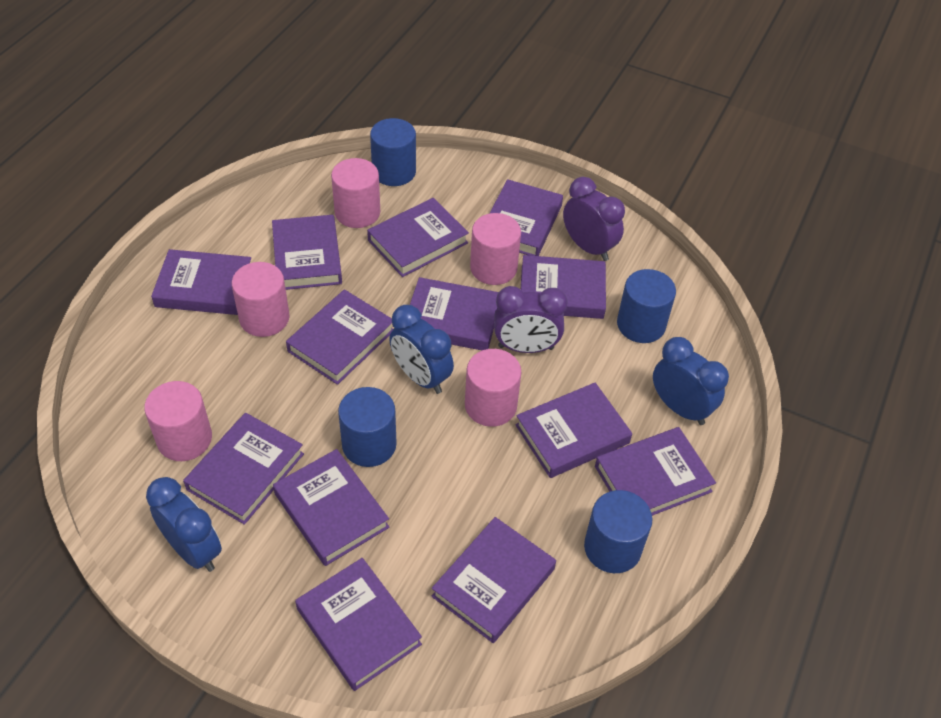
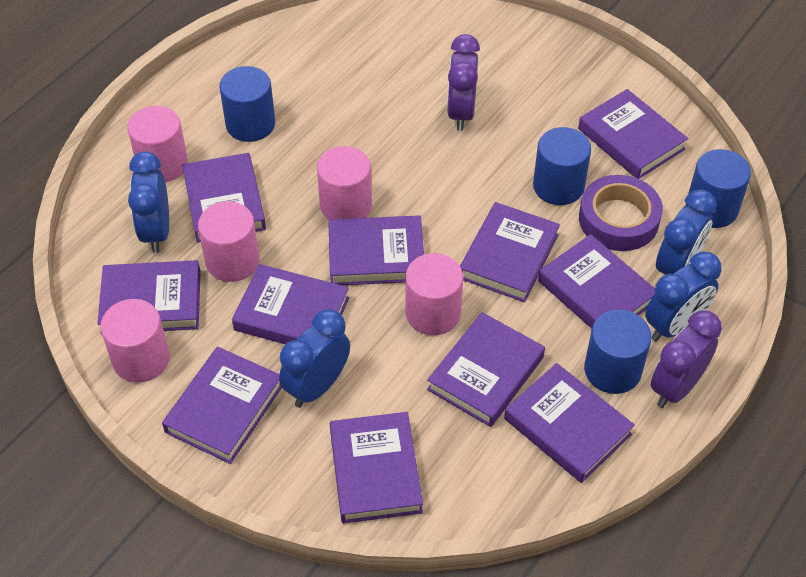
blue clock: [146,477,222,572] [389,305,454,394] [653,337,729,425] = 3 -> [128,151,169,253] [279,309,350,408] [645,251,721,341] [656,190,717,275] = 4
purple book: [151,249,251,315] [183,413,304,525] [272,215,342,290] [273,449,390,566] [286,289,393,385] [295,558,422,691] [367,198,469,277] [410,277,499,350] [432,517,556,643] [489,179,563,256] [515,383,632,478] [521,255,606,319] [595,427,716,516] = 13 -> [97,260,201,334] [162,347,282,464] [182,153,266,243] [232,264,349,344] [328,215,424,285] [330,412,423,523] [427,312,545,427] [460,202,560,302] [504,363,635,483] [538,234,655,329] [578,89,688,179] = 11
purple tape: none = 0 -> [579,175,663,251] = 1

